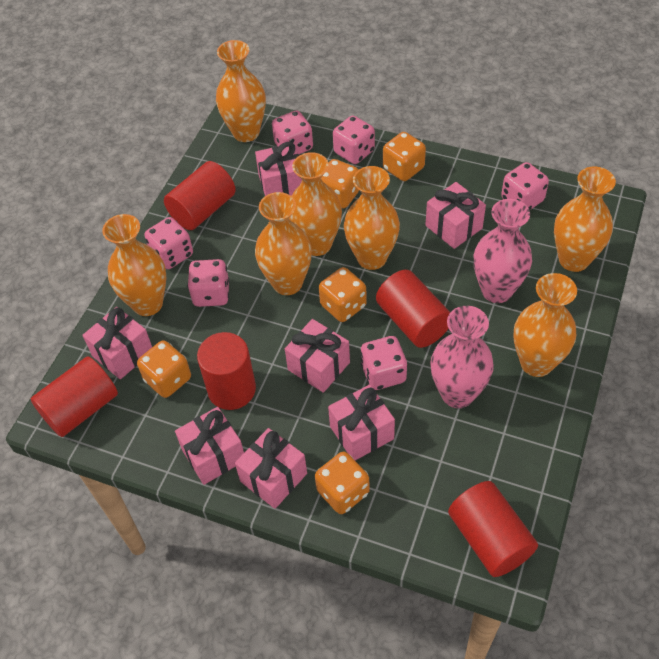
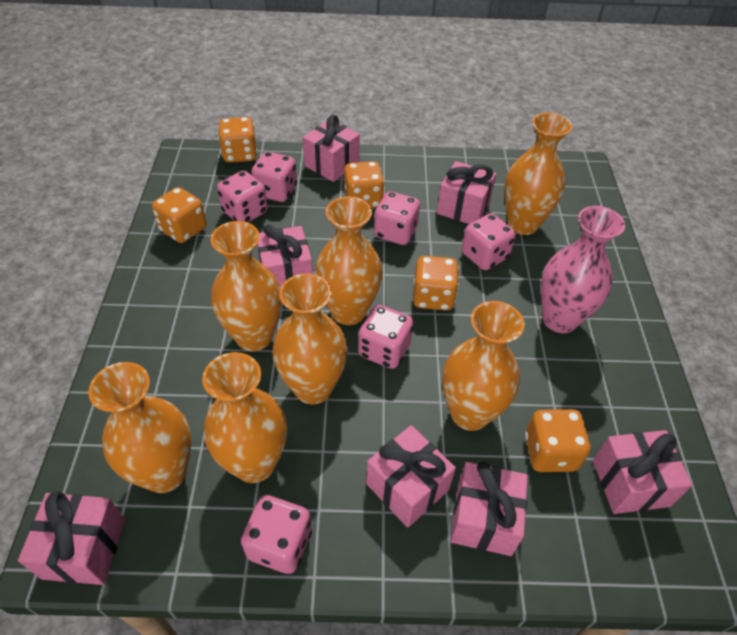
pink vase: [430,306,494,408] [474,199,532,303] = 2 -> [541,206,625,333] = 1
red cylinder: [31,356,118,437] [164,161,236,230] [197,332,256,410] [376,270,451,348] [448,481,538,577] = 5 -> none = 0

